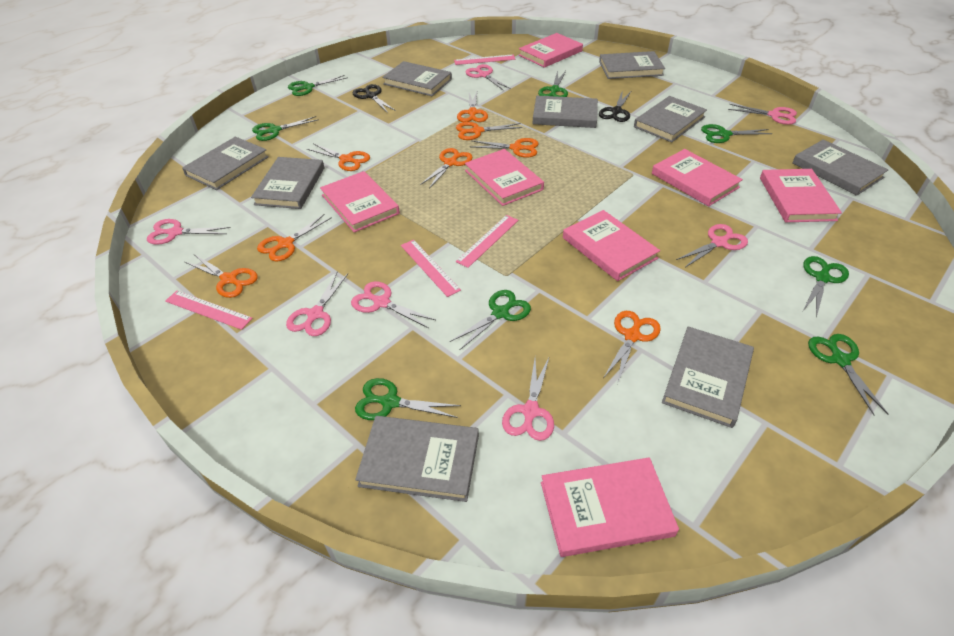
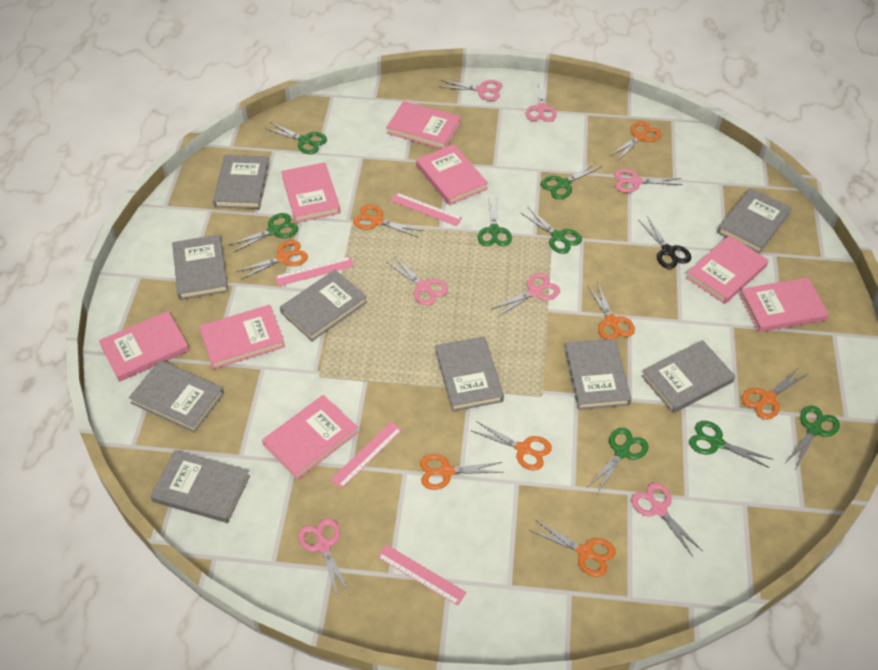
black scissors: [353,84,396,113] [599,90,631,122] = 2 -> [639,216,691,269] = 1
pink book: [320,171,400,232] [465,149,544,206] [519,33,583,68] [541,457,679,557] [563,210,660,281] [652,149,743,206] [760,169,842,222] = 7 -> [99,311,189,382] [199,305,285,369] [262,395,358,479] [281,162,341,223] [386,101,461,149] [416,144,488,205] [686,235,769,304] [739,277,829,332] = 8

